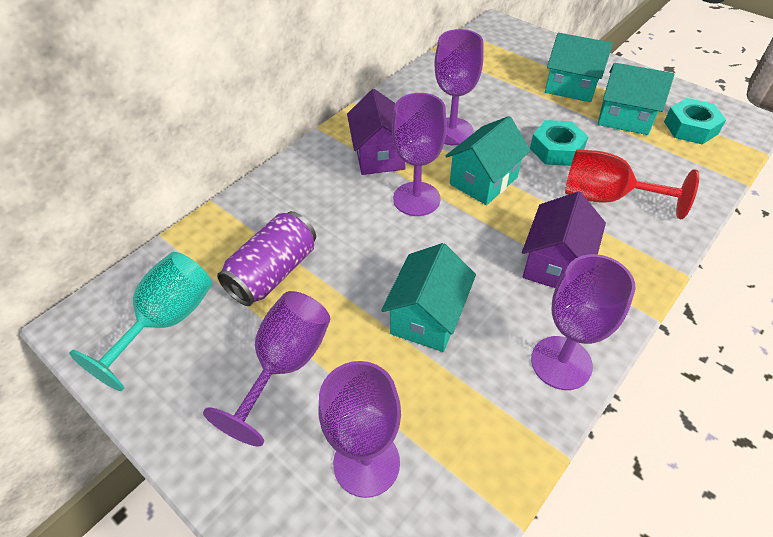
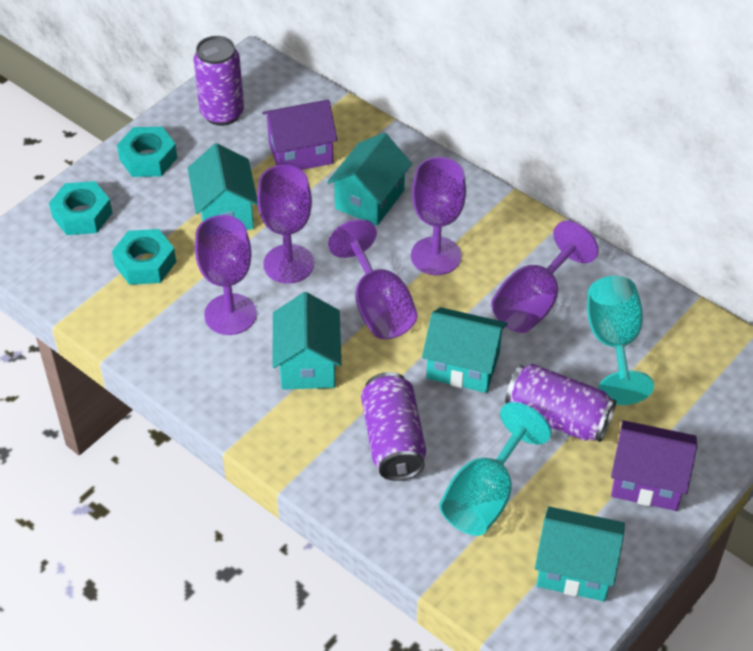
purple can: [217,211,316,306] = 1 -> [193,36,244,126] [361,372,426,481] [505,364,616,442] = 3
red goblet: [565,149,699,219] = 1 -> none = 0
turquoise goblet: [69,252,212,391] = 1 -> [439,402,551,536] [587,276,654,405] = 2
turquoise house: [381,243,476,352] [446,116,531,205] [545,33,613,102] [598,63,674,135] = 4 -> [188,143,258,230] [273,292,341,390] [327,133,412,226] [422,307,508,393] [535,506,625,601] = 5
turquoise nut: [530,120,589,166] [664,98,726,144] = 2 -> [49,181,112,235] [112,229,176,285] [117,127,177,177] = 3

